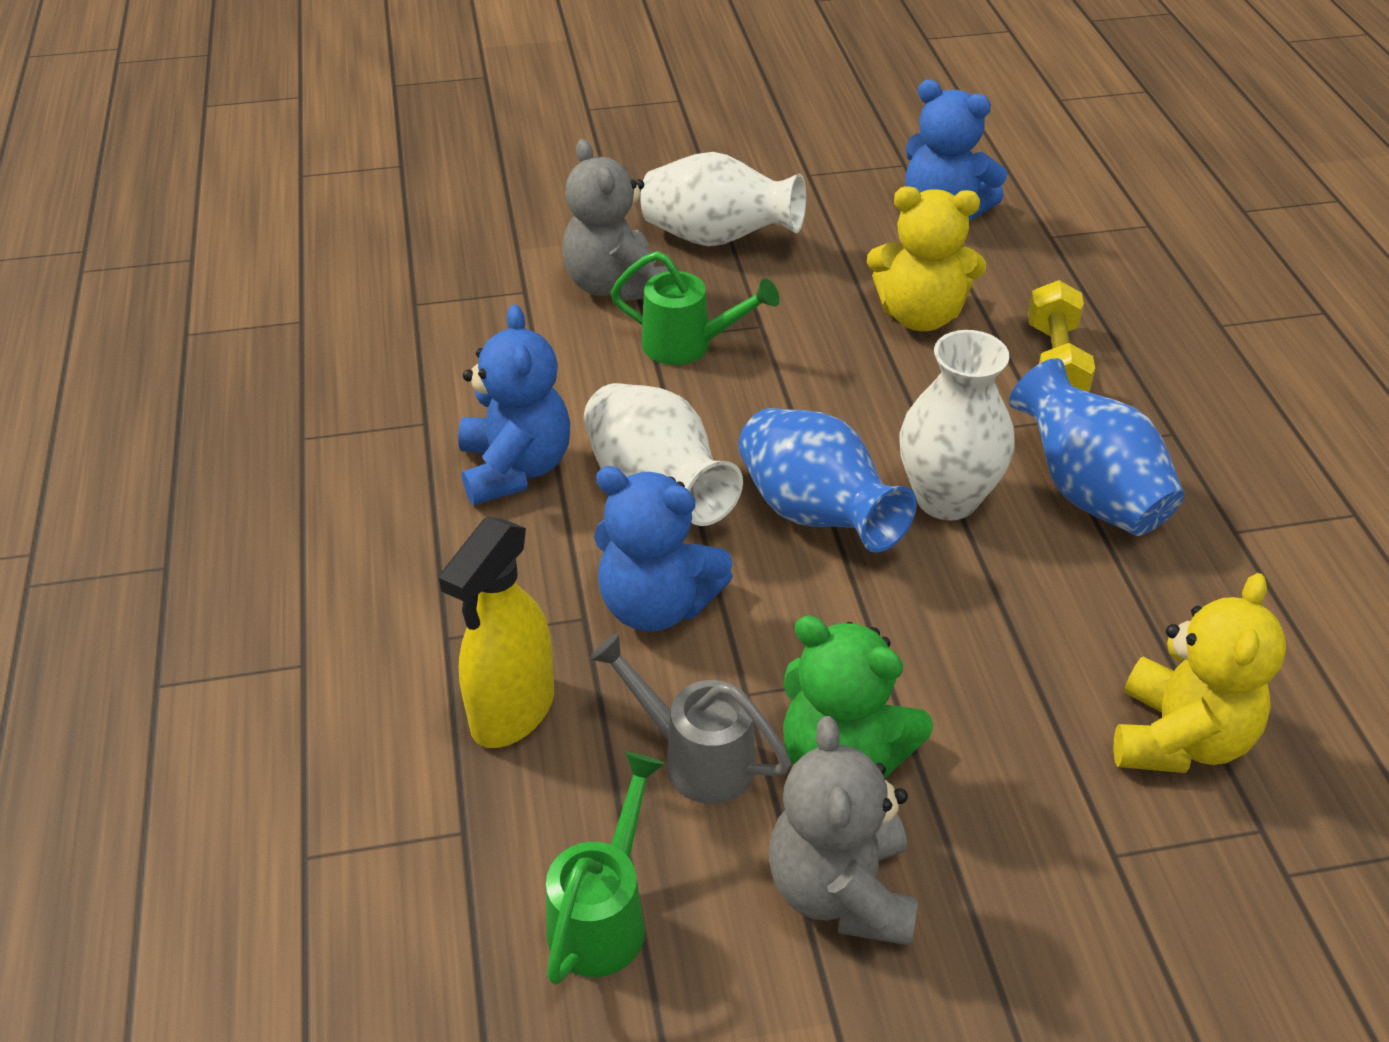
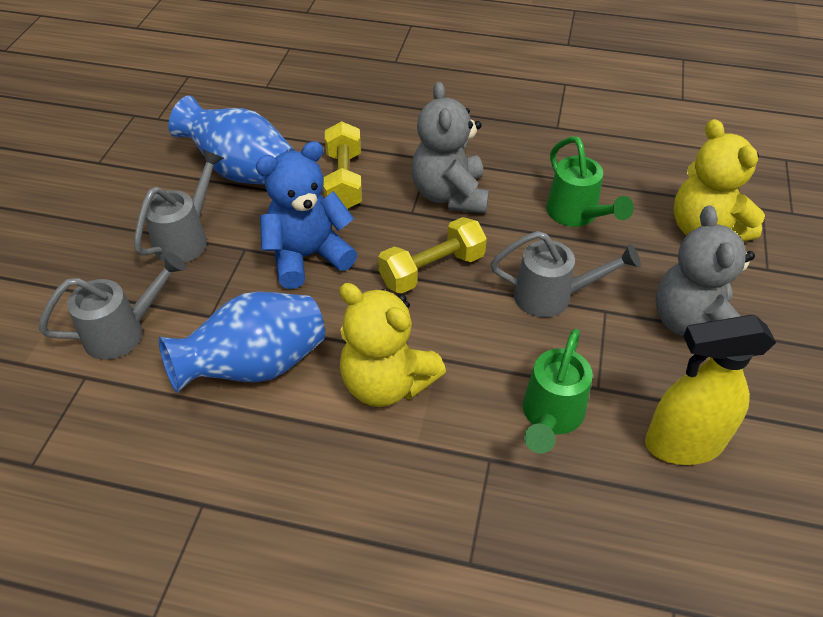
blue teddy bear: [458,304,570,505] [594,466,733,632] [905,79,1008,221] = 3 -> [256,141,357,289] = 1
green teddy bear: [783,616,933,779] = 1 -> none = 0
grey watering can: [589,633,791,804] = 1 -> [39,252,186,360] [134,149,224,263] [491,231,641,317] = 3
white vase: [584,383,743,526] [641,152,806,246] [899,330,1015,521] = 3 -> none = 0
yellow dumbbell: [1028,280,1095,392] = 1 -> [324,121,362,209] [378,217,487,294] = 2

